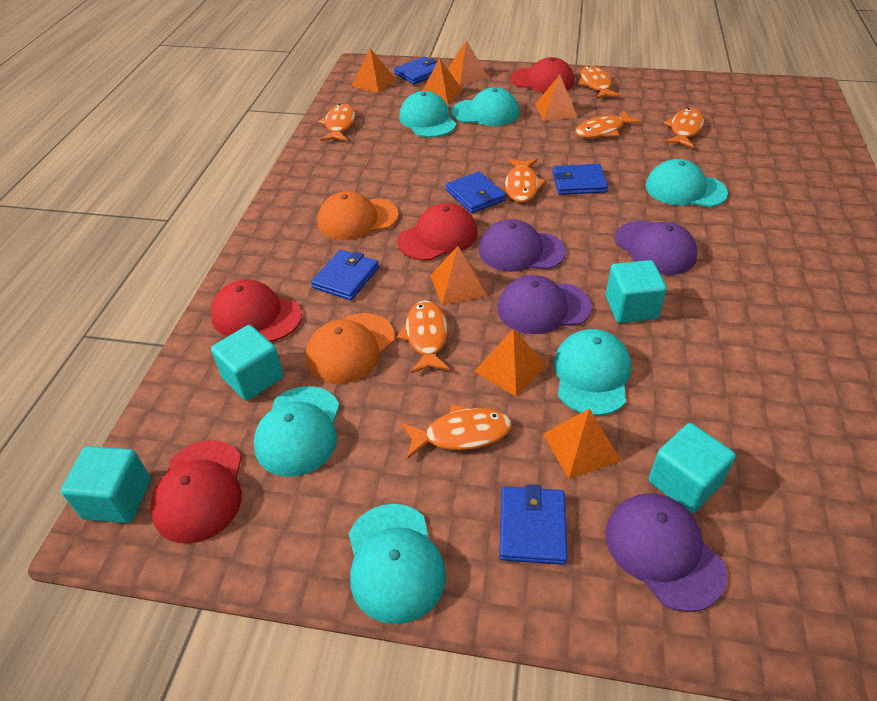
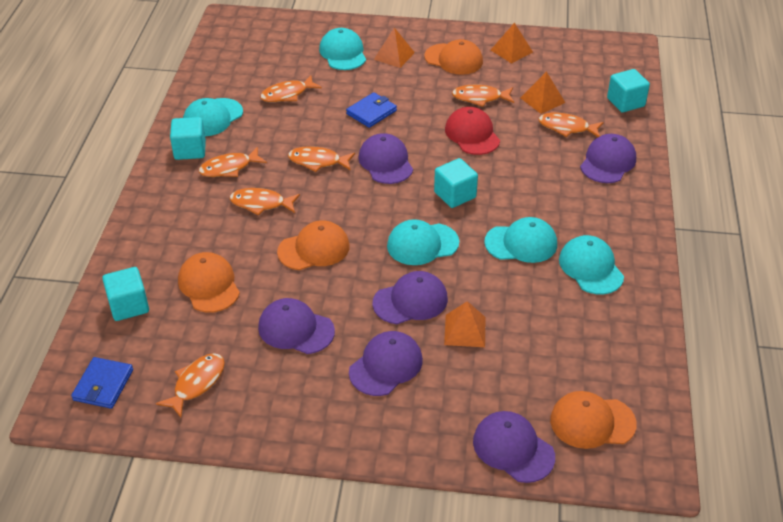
blue wallet: [311,250,379,300] [394,57,437,85] [446,172,506,213] [499,484,568,565] [552,164,608,195] = 5 -> [71,357,133,409] [346,92,397,128] = 2
orange cap: [306,313,395,384] [318,191,399,240] = 2 -> [178,252,240,313] [277,220,350,270] [424,39,483,75] [550,391,637,449] = 4
orange pyramid: [351,48,396,93] [422,58,463,104] [430,246,487,305] [448,40,488,85] [474,329,547,397] [535,75,578,121] [543,408,621,479] = 7 -> [374,28,415,68] [444,301,486,347] [491,23,533,64] [521,71,565,114] = 4
purple cap: [479,219,566,272] [497,275,592,334] [606,493,727,612] [614,221,698,275] = 4 -> [258,298,335,354] [349,331,423,396] [358,133,413,184] [373,271,448,324] [473,411,555,483] [580,134,636,183] = 6
red cap: [150,440,242,544] [211,279,302,342] [397,203,477,261] [510,57,574,93] = 4 -> [445,107,500,155] = 1
turquoise cap: [254,386,339,477] [349,504,446,624] [399,91,456,138] [451,87,519,126] [554,329,631,416] [646,159,728,207] = 6 -> [183,98,243,136] [319,28,366,70] [387,219,459,265] [484,217,557,263] [559,235,624,295] = 5

